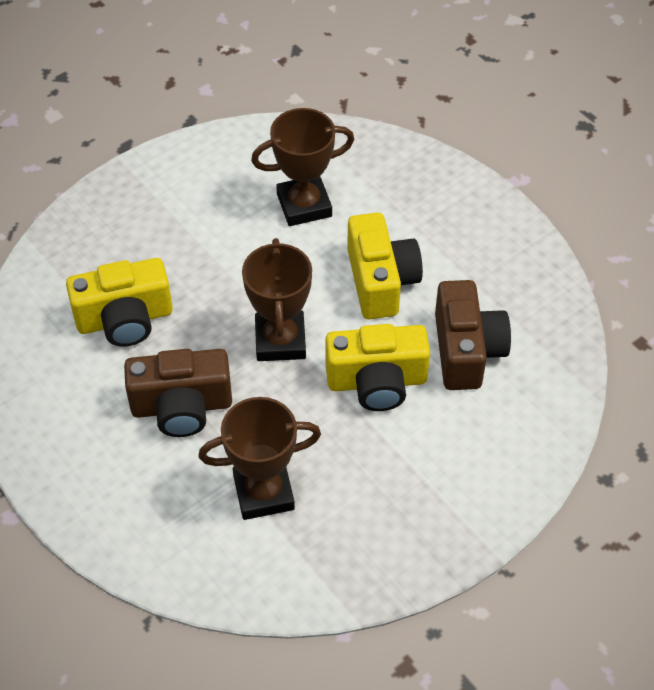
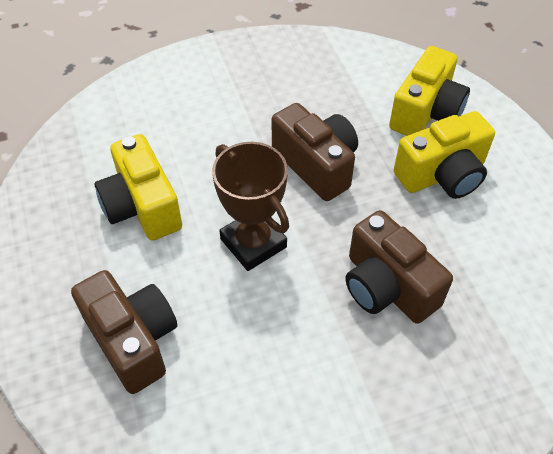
brown camera: [124,349,232,437] [435,280,511,390] = 2 -> [71,270,178,394] [272,103,358,201] [346,210,453,324] = 3
brown trophy: [198,397,321,520] [242,238,312,361] [251,108,355,226] = 3 -> [212,142,289,271] = 1

